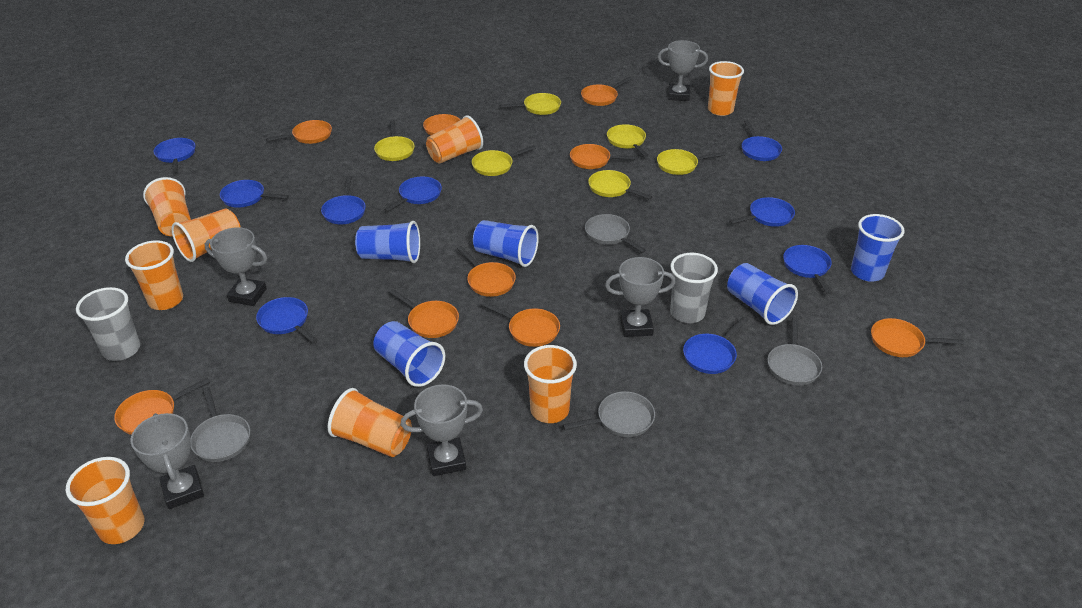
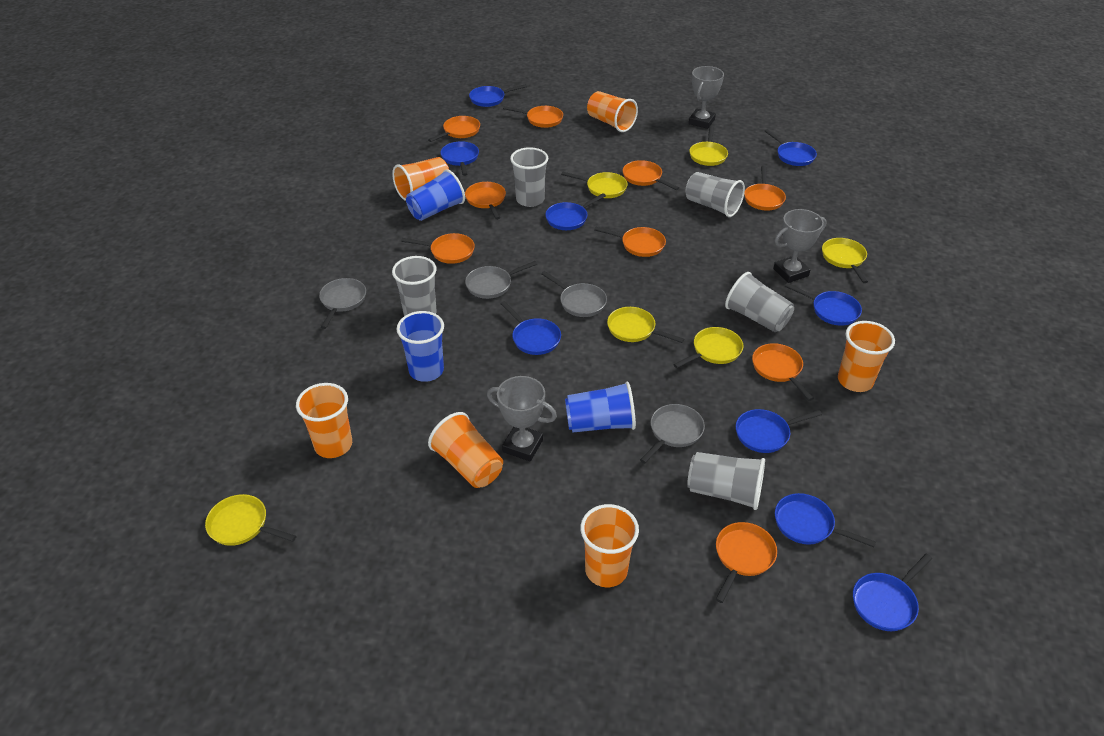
blue cup: [355,221,420,263] [373,321,445,387] [473,220,539,267] [727,263,798,325] [851,214,904,282] = 5 -> [396,311,444,382] [406,169,465,221] [565,382,636,433] = 3
grey cup: [76,287,140,361] [670,253,718,323] = 2 -> [392,256,437,316] [510,147,548,207] [685,172,745,217] [687,452,765,510] [725,272,794,332] = 5
grey trophy: [130,413,204,509] [204,227,267,306] [401,384,483,476] [605,257,676,337] [658,40,708,101] = 5 -> [487,376,557,461] [689,66,724,129] [773,209,827,283] = 3
orange cup: [66,457,144,544] [125,240,183,310] [143,177,191,237] [171,209,241,262] [327,388,412,457] [426,115,483,164] [524,345,577,423] [708,61,744,116] = 8 -> [296,383,352,458] [392,157,449,201] [428,412,503,488] [580,504,639,587] [587,91,638,132] [838,321,895,392] = 6

